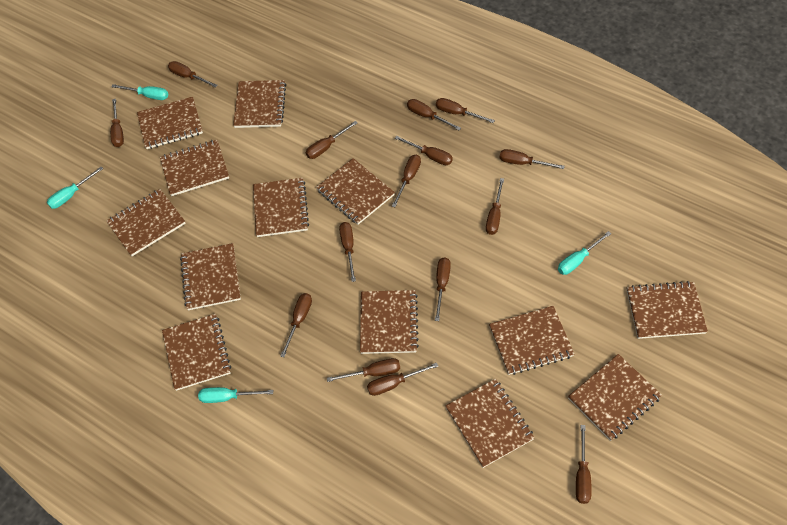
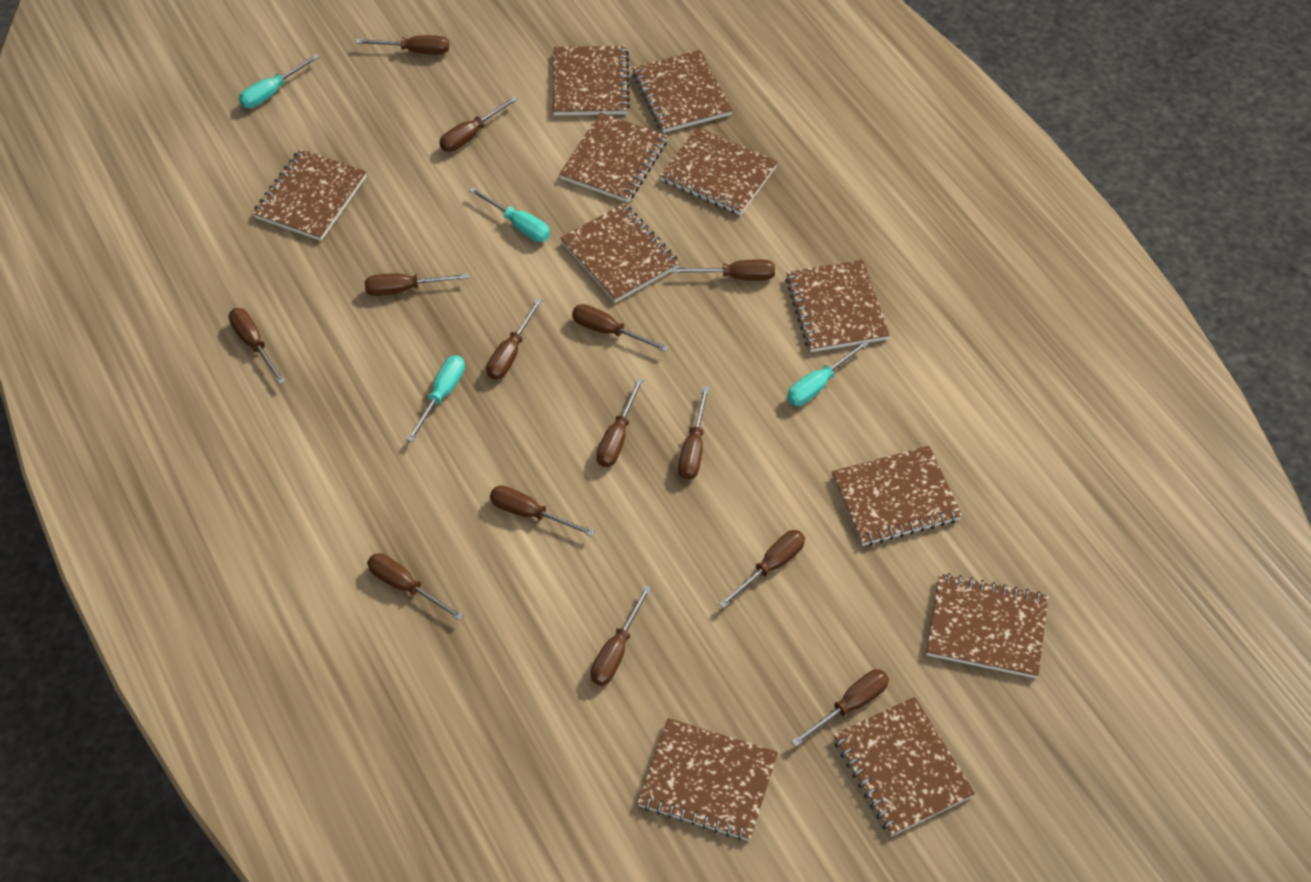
brown notebook: [107,189,186,256] [137,97,203,149] [160,140,229,196] [162,314,231,391] [180,243,241,310] [233,80,286,128] [253,178,309,237] [316,158,395,225] [360,290,419,354] [445,379,535,468] [489,306,574,375] [568,354,662,441] [627,281,708,339] = 13 -> [253,149,367,241] [553,46,630,116] [559,113,668,202] [560,203,680,303] [632,50,732,133] [638,718,778,841] [660,127,778,215] [785,260,890,352] [832,446,962,546] [833,697,975,836] [926,573,1049,678] = 11
brown screwdriver: [110,99,124,147] [168,61,218,88] [280,293,312,357] [306,121,358,159] [327,358,400,382] [339,222,356,282] [367,363,438,396] [392,155,421,207] [395,136,453,165] [407,99,461,130] [435,257,451,321] [436,98,495,123] [486,178,504,235] [500,149,565,169] [576,425,592,504] = 15 -> [229,308,286,384] [356,35,449,55] [365,273,469,296] [367,553,464,621] [439,96,518,152] [486,298,543,380] [490,485,595,537] [572,304,669,352] [591,585,652,686] [596,377,644,467] [672,259,775,281] [679,386,709,480] [719,530,805,609] [791,669,889,747] = 14

